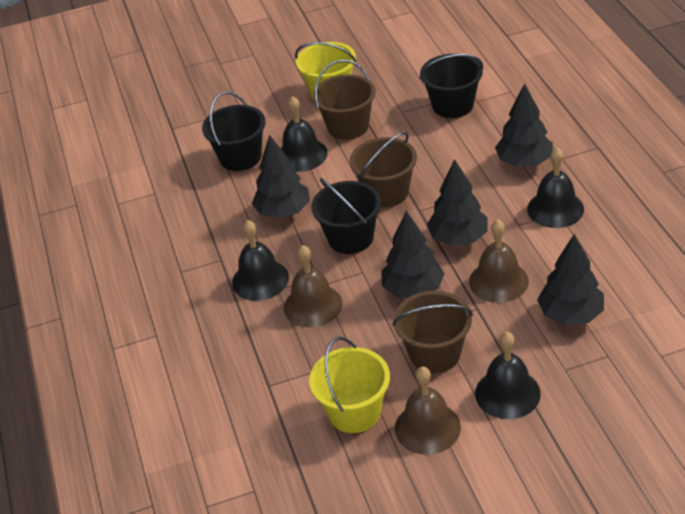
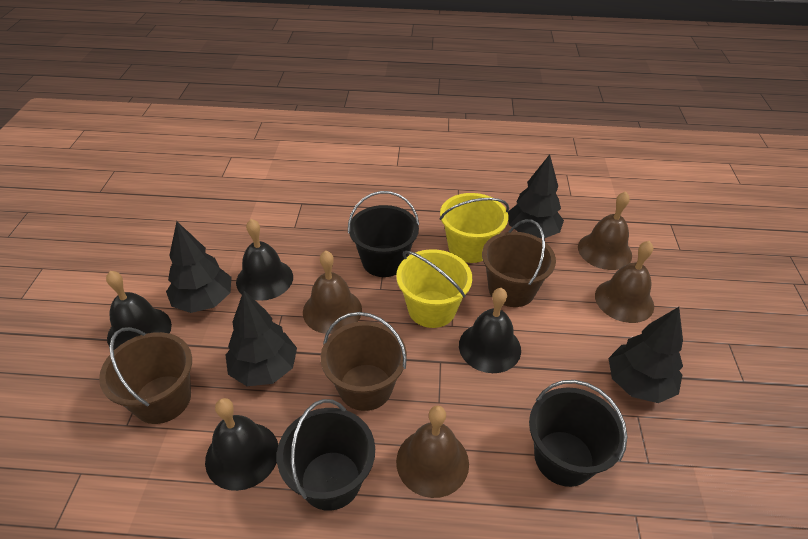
black tree: [252,135,310,219] [381,210,445,298] [427,159,487,246] [495,83,553,167] [537,234,604,325] = 5 -> [166,221,231,313] [225,291,297,386] [508,154,564,238] [608,307,683,403] = 4
brown bell: [284,245,343,327] [395,366,461,455] [469,219,529,303] = 3 -> [303,250,362,334] [396,406,469,498] [578,191,632,270] [595,241,654,323] = 4

